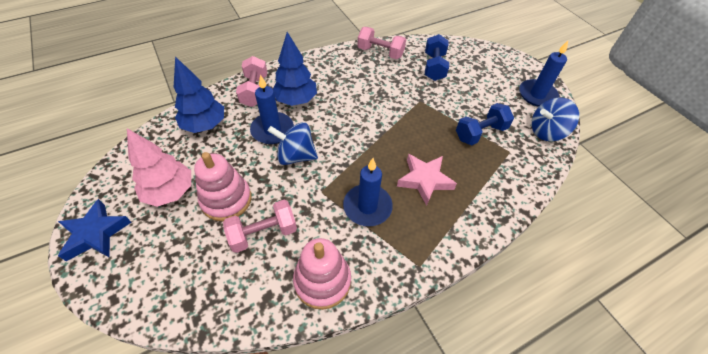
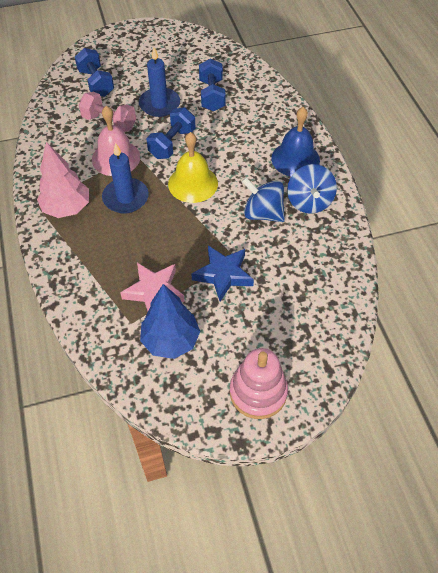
blue bell: none = 0 -> [271,107,320,177] = 1
blue candle: [250,75,294,144] [343,158,393,226] [519,41,568,107] = 3 -> [102,142,149,213] [139,47,180,117] = 2
blue dumbbell: [425,34,449,81] [456,103,514,145] = 2 -> [75,48,114,97] [146,107,196,159] [199,59,226,111] = 3
blue tree: [174,56,224,133] [273,32,317,106] = 2 -> [140,284,200,359] = 1
pink bell: none = 0 -> [92,106,140,176] = 1
pink dumbbell: [223,200,297,253] [236,56,267,107] [358,27,406,59] = 3 -> [79,92,136,132] = 1
pink stacking toy: [194,152,252,221] [293,238,351,310] = 2 -> [230,348,288,419] = 1
yellow bell: none = 0 -> [168,132,218,203] = 1

